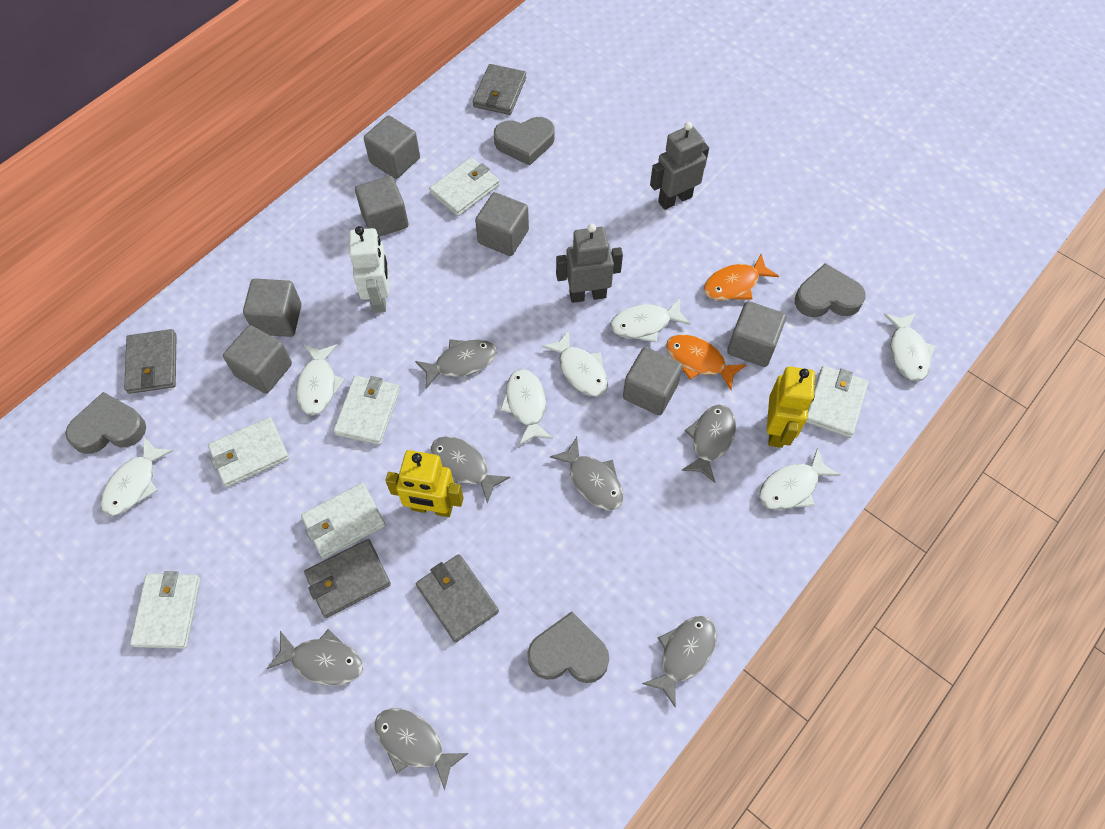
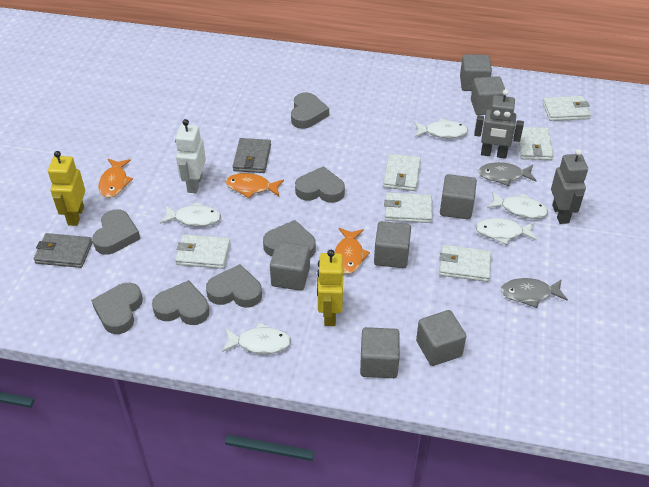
grey fish: [267,629,363,686] [374,708,469,790] [415,339,497,389] [431,436,510,503] [550,437,624,510] [642,616,717,708] [681,405,736,483] = 7 -> [478,162,537,186] [501,278,568,308] = 2
grey heart: [65,392,146,454] [494,117,555,166] [527,611,609,683] [795,263,866,317] = 4 -> [91,283,143,334] [92,209,140,255] [152,280,209,325] [206,264,262,308] [263,220,316,258] [291,92,329,129] [295,166,345,203] = 7
grey wallet: [124,329,176,394] [304,539,391,618] [416,554,499,642] [473,64,526,115] = 4 -> [34,233,93,268] [233,138,271,173] = 2
orange fish: [666,335,747,390] [704,254,779,300] = 2 -> [98,159,133,198] [226,173,284,198] [335,228,370,274] = 3
white fish: [101,437,174,516] [296,344,345,416] [500,369,553,445] [542,330,608,397] [610,298,691,343] [759,448,840,510] [884,313,935,381] = 7 -> [160,202,221,227] [222,322,291,354] [414,118,468,138] [475,218,537,245] [487,191,548,219] = 5

